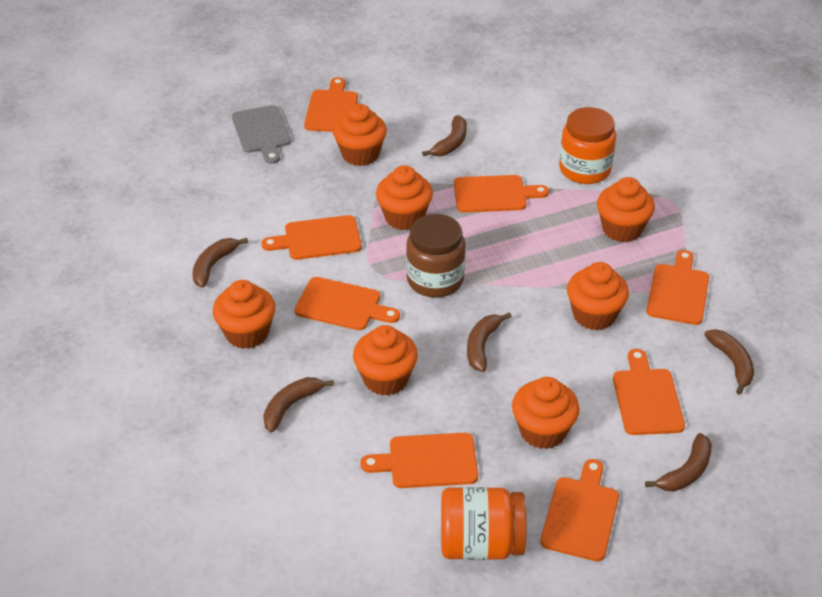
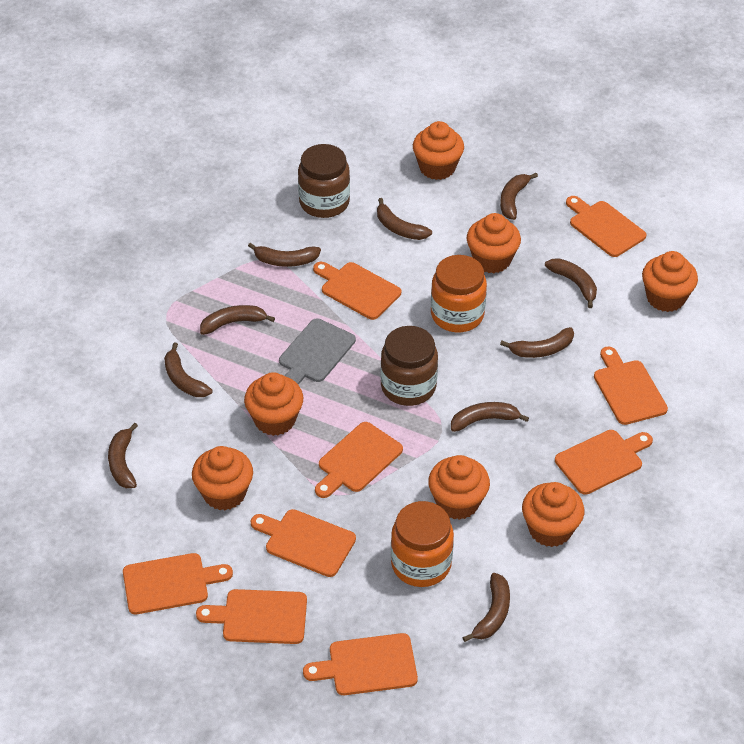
brown banana: [193,238,248,288] [263,377,334,433] [422,115,467,156] [467,312,512,372] [645,433,712,491] [704,329,754,395] = 6 -> [108,423,138,488] [164,343,213,397] [200,305,275,335] [248,242,321,267] [377,198,432,240] [451,402,529,432] [462,573,510,642] [500,173,538,220] [500,327,574,358] [545,258,597,308] = 10
brown jar: [406,214,465,298] = 1 -> [298,144,350,218] [381,326,438,406] = 2
orange cutting board: [261,215,362,260] [294,277,400,330] [304,77,358,132] [360,433,478,488] [454,175,549,213] [540,459,619,561] [613,349,685,435] [646,250,709,325] = 8 -> [123,553,233,614] [196,589,307,644] [251,509,356,577] [303,633,418,695] [313,262,401,320] [315,422,403,498] [555,430,653,495] [566,196,647,257] [594,347,668,425] = 9

